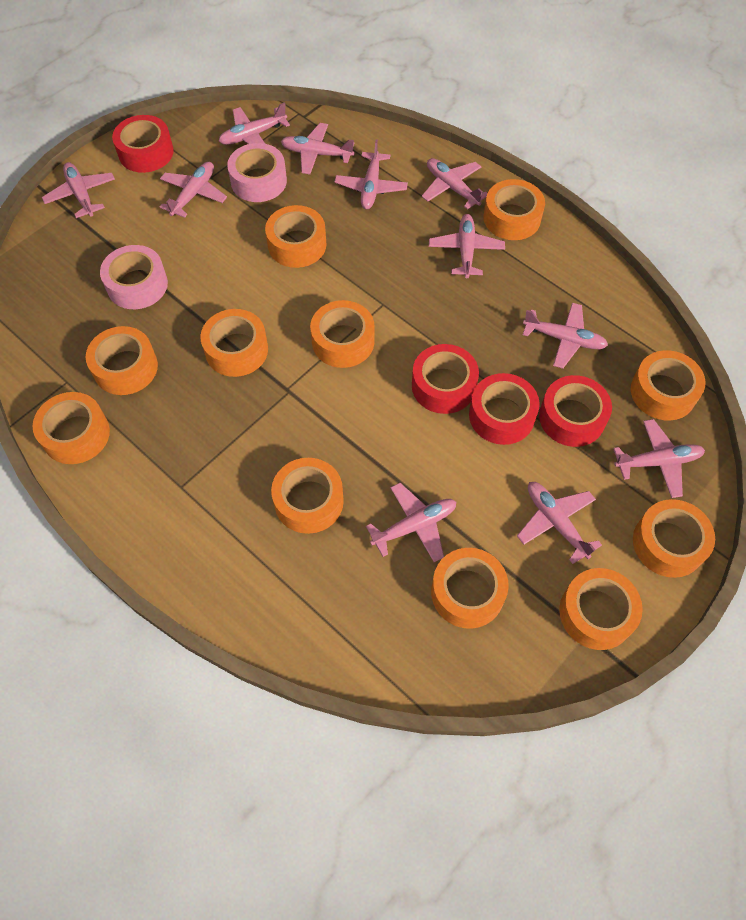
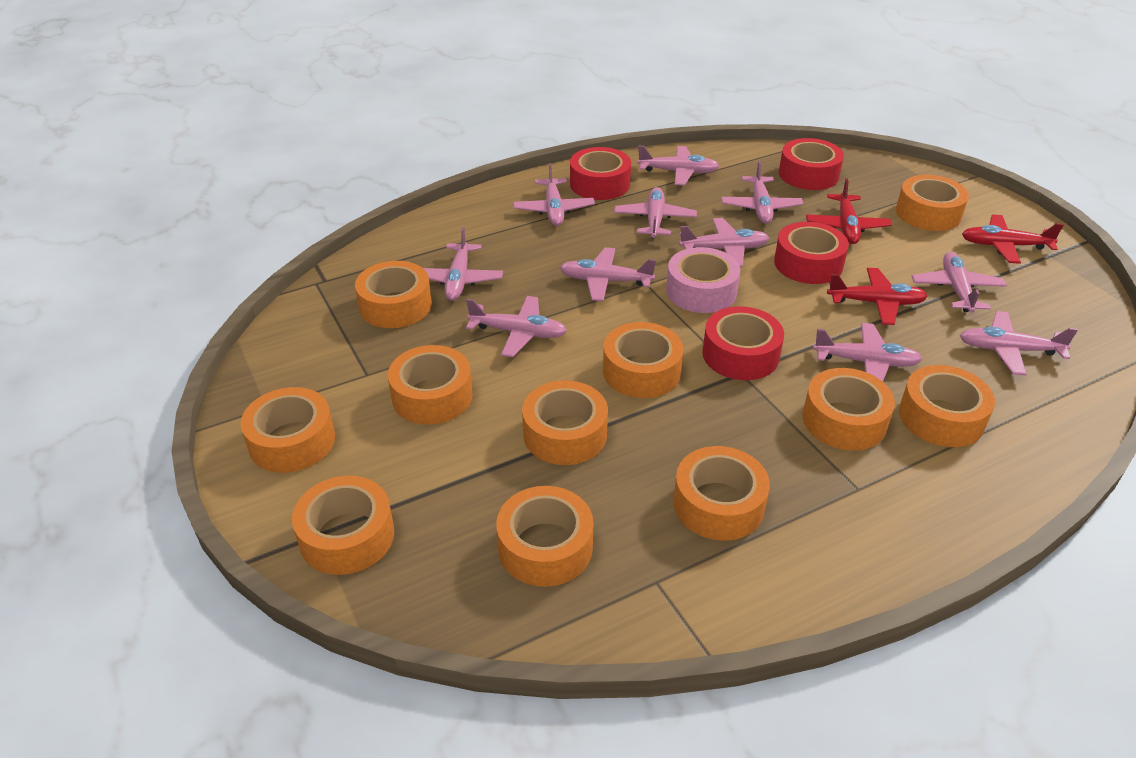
pink tape: [100,245,168,309] [227,143,287,202] = 2 -> [666,247,741,313] = 1
red plane: none = 0 -> [806,178,892,244] [827,268,928,325] [962,215,1064,264] = 3

